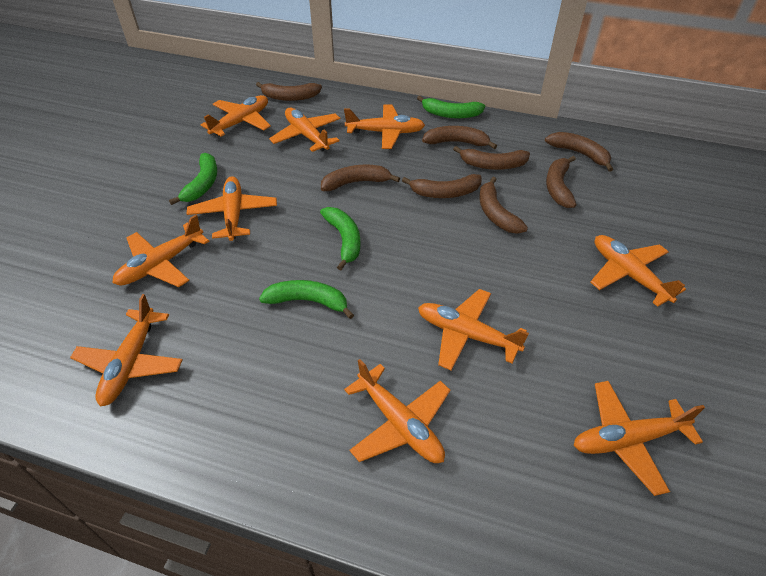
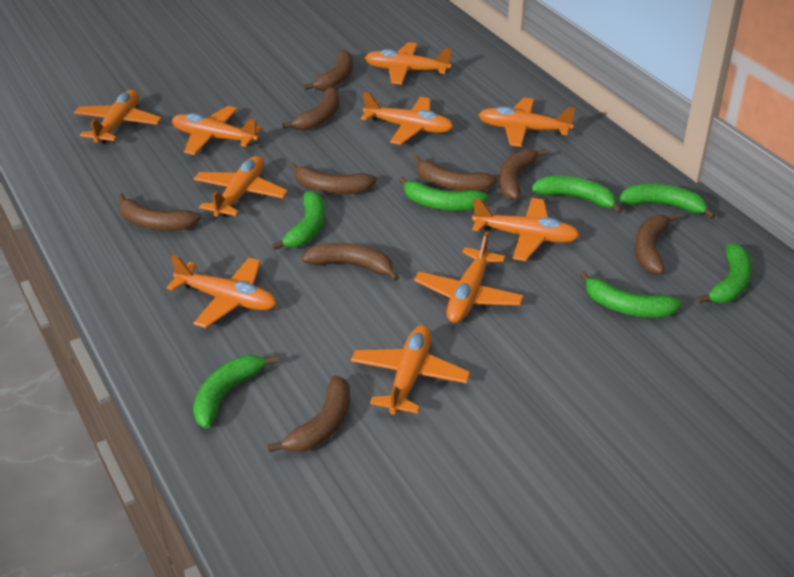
brown banana: [256,82,322,101] [321,164,400,191] [402,174,482,198] [422,126,497,149] [453,146,530,170] [479,177,528,234] [545,132,613,172] [546,156,576,208] = 8 -> [118,193,201,231] [267,375,350,452] [282,87,340,130] [289,162,377,194] [302,243,399,281] [304,50,353,90] [413,155,497,191] [499,149,548,200] [635,213,679,274] = 9
green banana: [169,153,217,205] [259,280,354,319] [320,207,360,270] [417,95,485,118] = 4 -> [193,355,279,429] [271,191,325,250] [399,176,488,211] [531,176,623,214] [580,271,682,317] [619,184,716,219] [697,243,752,303] = 7

